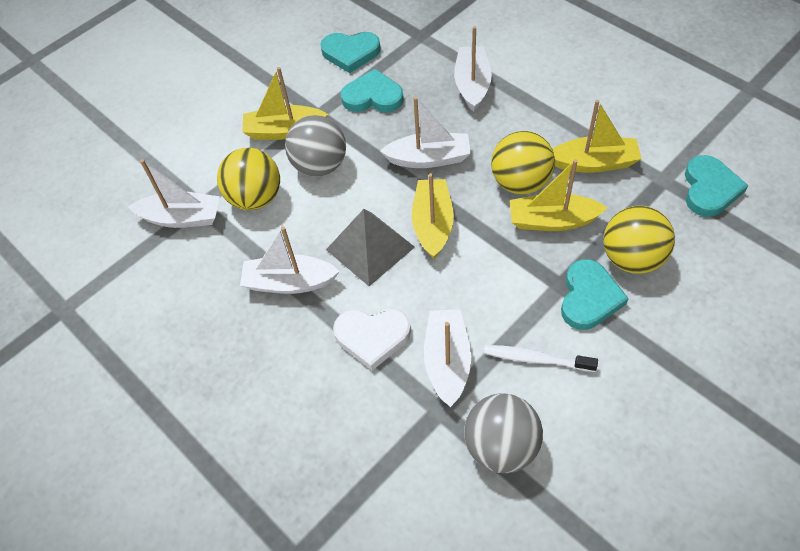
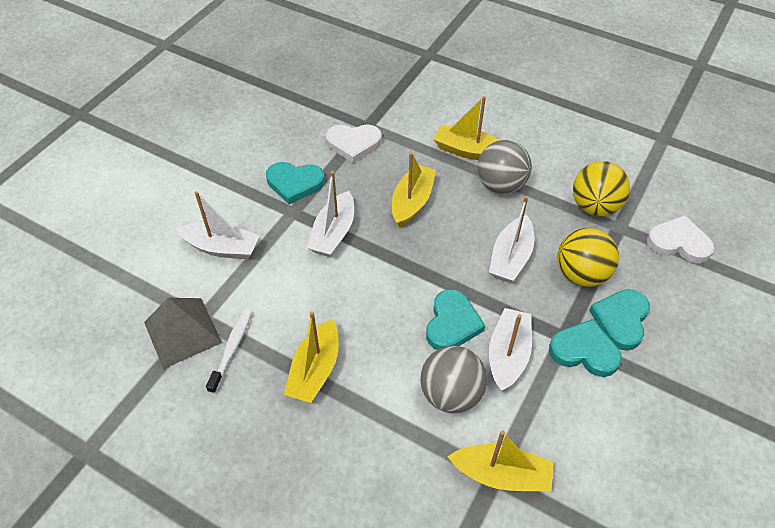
white boat: [128,159,220,228] [240,226,340,294] [380,97,471,168] [424,309,471,407] [454,26,492,112] = 5 -> [176,191,260,259] [307,171,354,257] [489,196,534,283] [489,308,532,391] = 4
white heart: [333,308,411,370] = 1 -> [326,124,382,163] [647,215,714,264] = 2
yellow ball: [217,148,280,210] [491,131,555,195] [603,206,675,274] = 3 -> [558,228,619,287] [573,161,630,216] = 2

